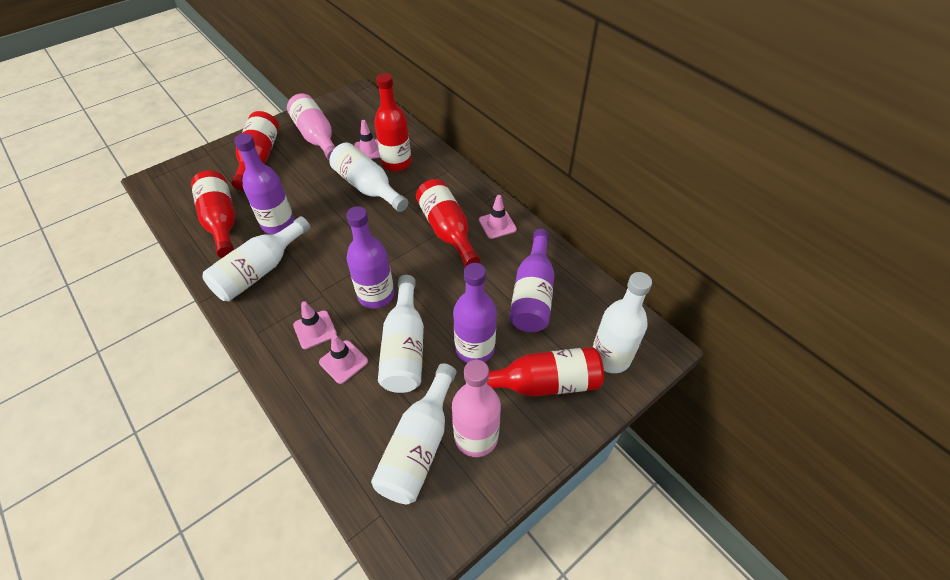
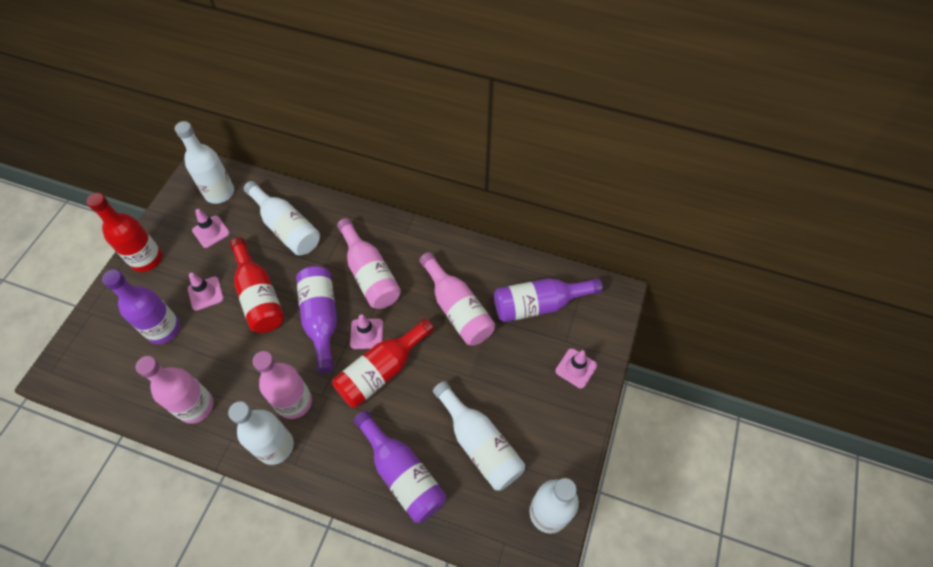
pink bottle: [287,93,336,160] [452,360,501,457] = 2 -> [136,356,214,424] [253,351,312,419] [337,218,401,309] [419,252,495,345] = 4
red bottle: [191,171,235,258] [231,111,279,190] [374,73,412,171] [416,179,480,267] [487,347,604,397] = 5 -> [86,193,162,272] [230,238,284,333] [332,318,434,408] = 3

